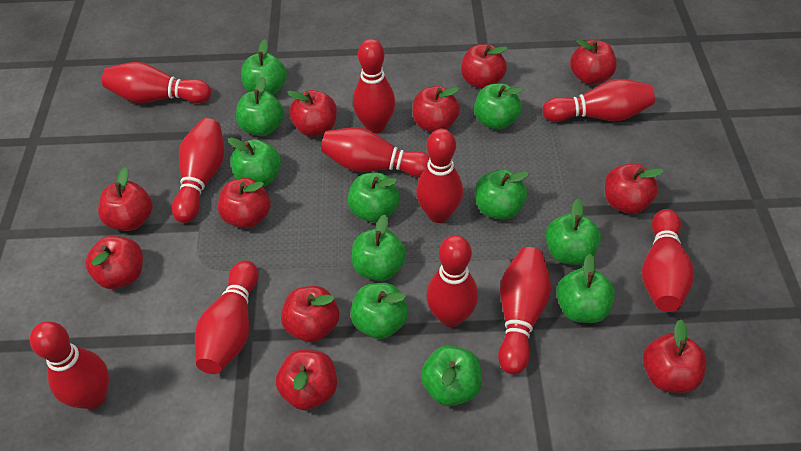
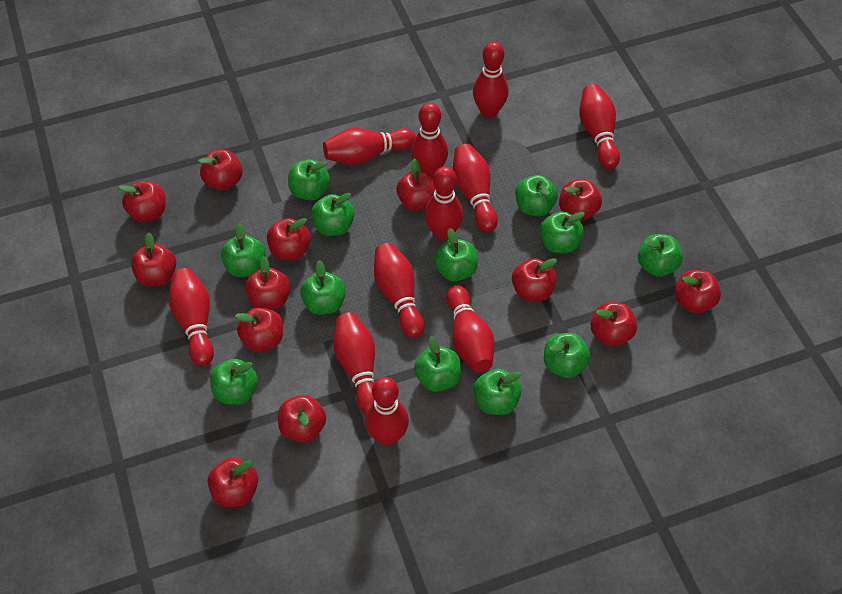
green apple: [228,138,281,187] [236,77,284,136] [241,39,287,95] [348,172,400,223] [350,283,408,339] [352,215,406,281] [421,345,482,406] [474,83,523,130] [475,169,529,220] [545,198,601,265] [556,254,615,323] = 11 -> [210,359,258,405] [221,223,266,277] [288,159,330,200] [300,260,346,315] [311,193,354,236] [414,336,461,392] [434,228,478,281] [474,369,522,415] [515,175,558,216] [540,211,585,253] [544,333,591,378] [638,234,683,277] = 12
red apple: [85,236,143,289] [98,167,153,231] [218,178,271,229] [276,350,337,410] [281,286,339,342] [287,90,337,137] [413,86,460,132] [461,44,508,89] [570,40,617,85] [605,164,664,214] [643,320,706,393] = 11 -> [118,181,166,222] [131,232,176,286] [198,150,243,190] [208,458,258,507] [235,307,283,352] [245,256,290,310] [267,218,311,260] [278,395,326,442] [396,159,435,211] [512,258,557,301] [559,180,602,221] [590,302,637,347] [675,270,721,314] = 13

